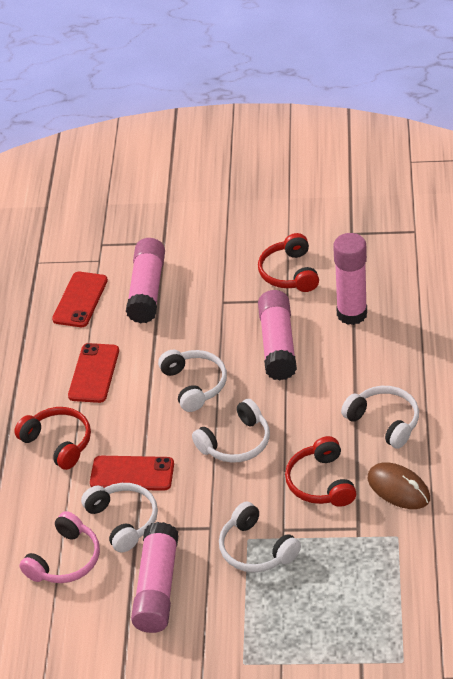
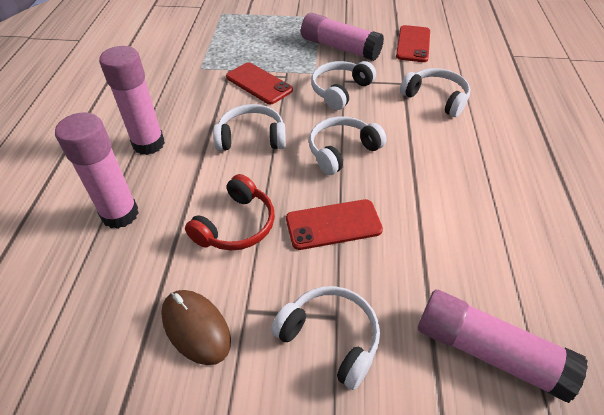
pink headphones: [19,511,100,583] = 1 -> none = 0
red headphones: [14,407,91,470] [258,233,319,292] [285,436,356,507] = 3 -> [185,174,275,251] = 1

